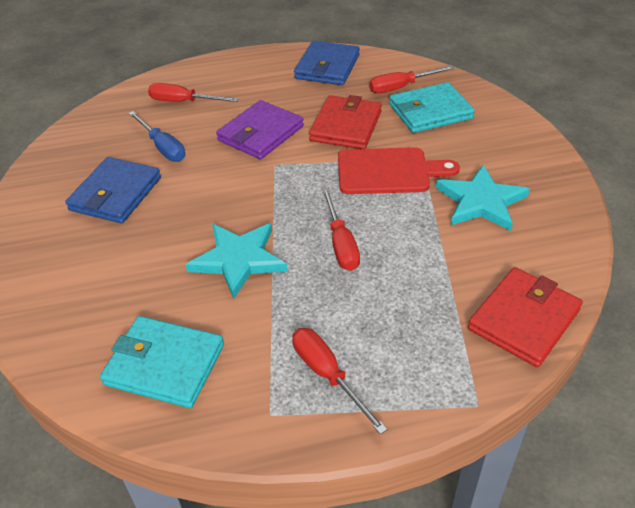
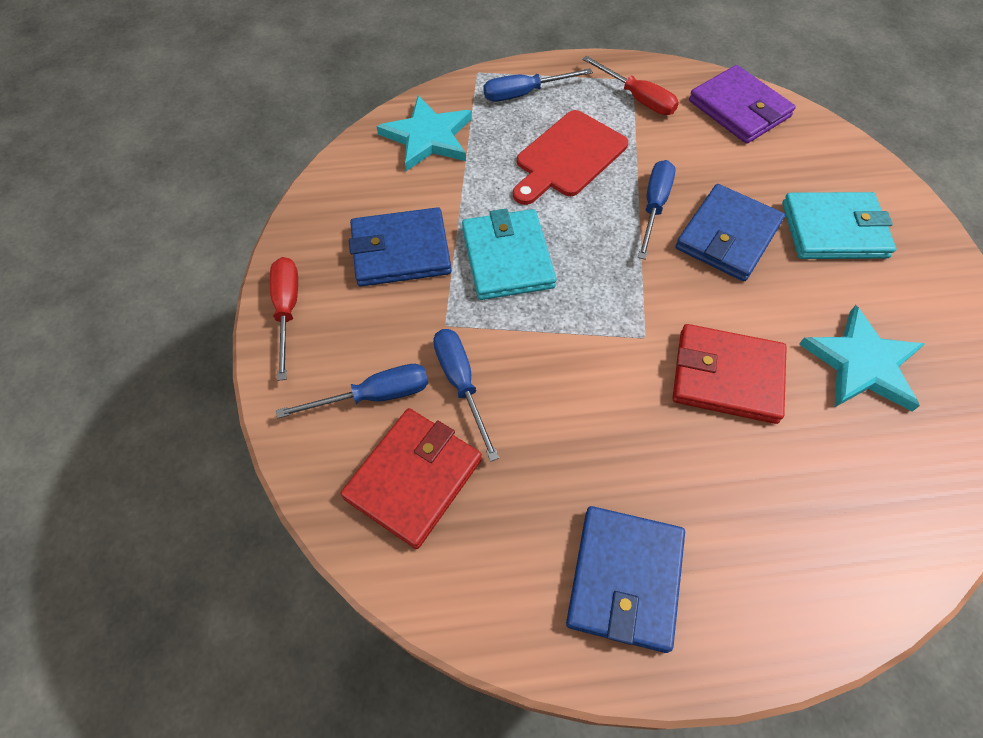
blue screwdriver: [128,111,185,162] = 1 -> [276,364,428,418] [433,329,499,461] [483,68,593,102] [638,160,676,260] = 4
blue wallet: [65,157,161,223] [294,41,360,85] = 2 -> [349,207,452,287] [566,506,685,653] [675,184,785,281] = 3
red screwdriver: [148,83,239,102] [292,328,387,434] [322,188,360,271] [369,66,455,93] = 4 -> [270,257,298,381] [582,56,679,115] = 2

